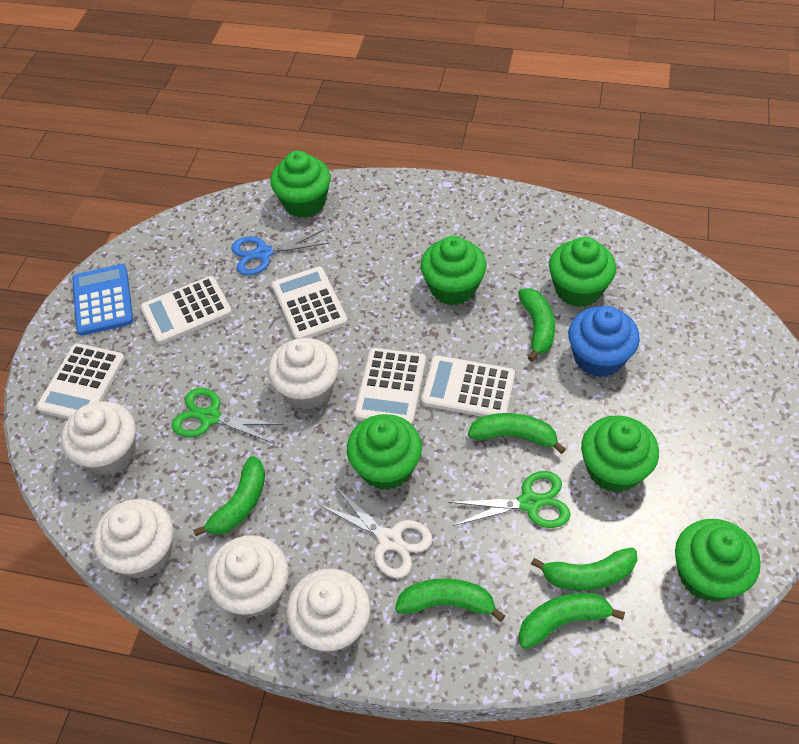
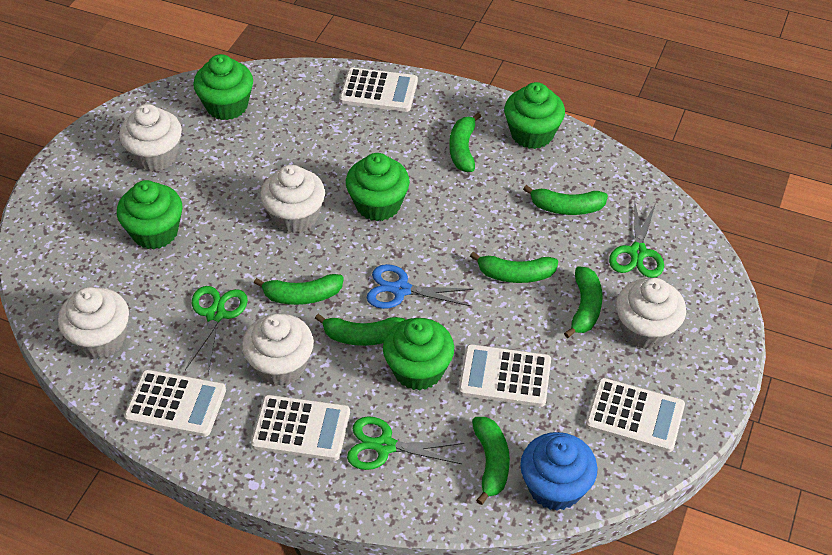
blue calculator: [72,264,133,336] = 1 -> none = 0
green banana: [193,456,265,536] [395,578,505,622] [468,413,566,454] [518,288,555,362] [519,593,625,649] [531,547,638,591] = 6 -> [254,274,344,305] [315,314,405,346] [449,113,481,172] [470,252,558,283] [472,417,510,505] [523,185,608,215] [564,266,603,338] = 7
green cupcake: [270,151,331,218] [347,414,422,490] [420,236,486,306] [549,237,616,307] [581,415,659,493] [675,519,761,602] = 6 -> [117,180,182,249] [193,54,253,120] [346,153,410,221] [383,318,454,391] [504,82,565,149] = 5
green scissors: [172,388,284,444] [448,471,571,528] = 2 -> [185,286,248,374] [347,416,464,470] [609,200,664,278] = 3
white scissors: [319,486,433,578] = 1 -> none = 0

